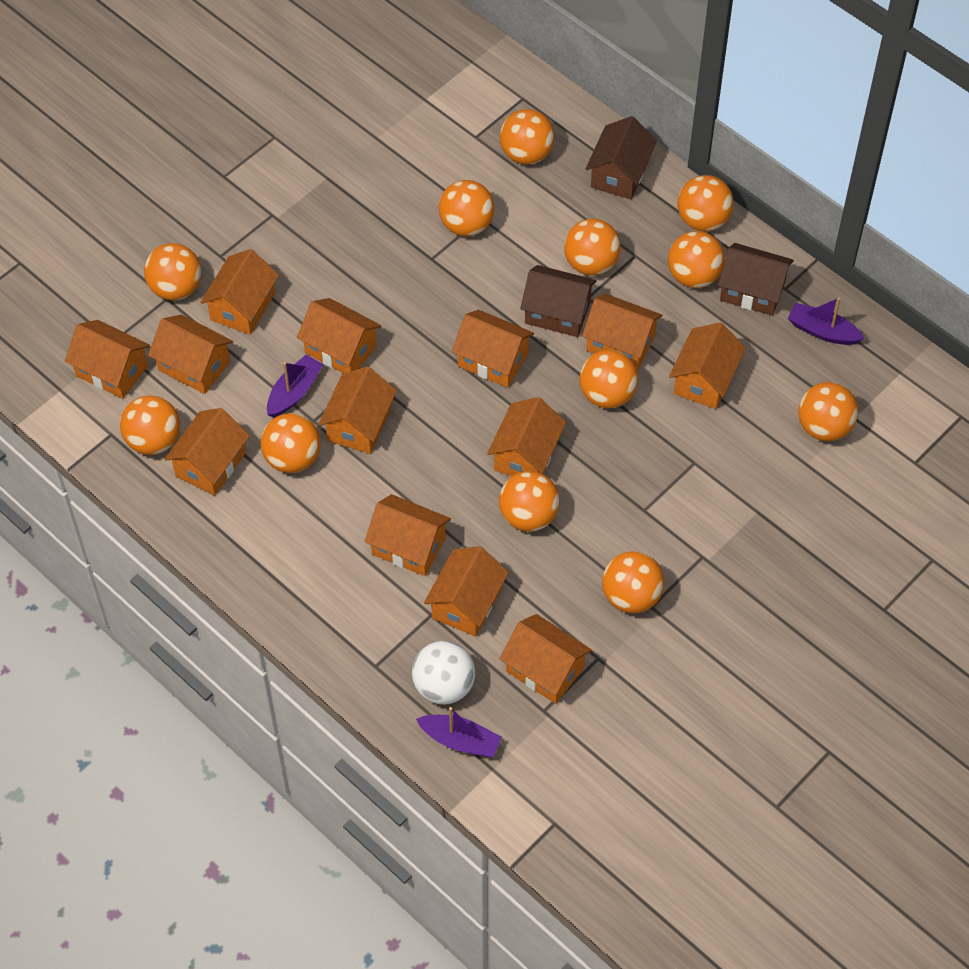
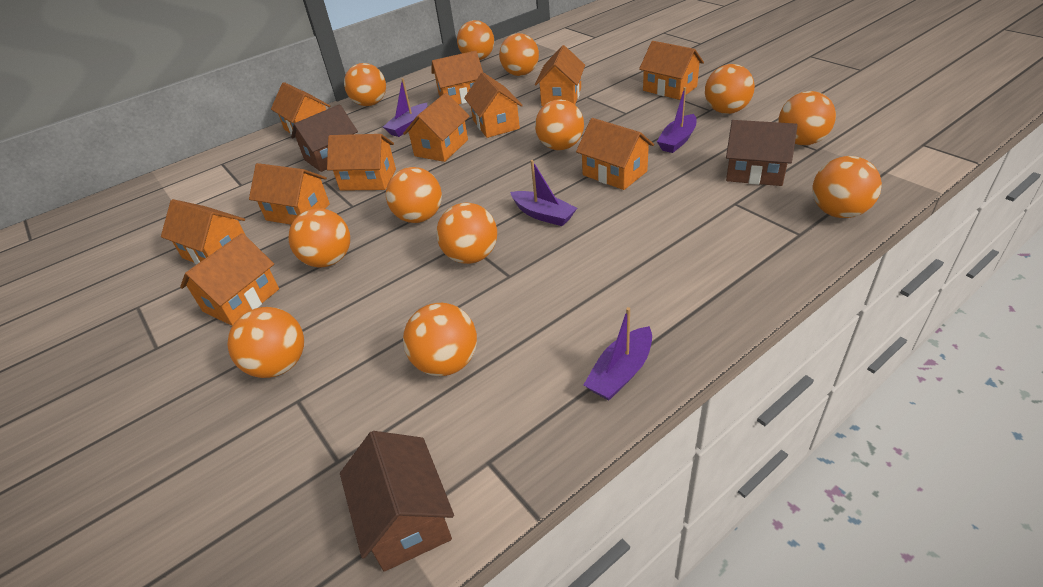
orange house: [65,320,150,399] [148,315,233,394] [165,408,250,496] [200,249,279,335] [297,298,381,373] [319,367,397,454] [365,494,451,576] [424,546,509,637] [452,310,534,388] [487,397,566,476] [500,614,592,704] [582,293,662,370] [669,322,746,409] = 13 -> [161,199,245,265] [180,233,279,326] [249,163,330,225] [271,82,330,135] [327,134,396,191] [403,93,470,162] [431,51,483,104] [464,72,523,138] [535,45,585,106] [576,118,654,190] [639,41,704,100] = 11
purple boat: [267,355,323,418] [416,707,502,757] [788,297,865,345] = 3 -> [383,78,427,137] [510,160,577,226] [584,307,652,400] [657,87,697,153] = 4
white ball: [412,641,475,705] = 1 -> none = 0

